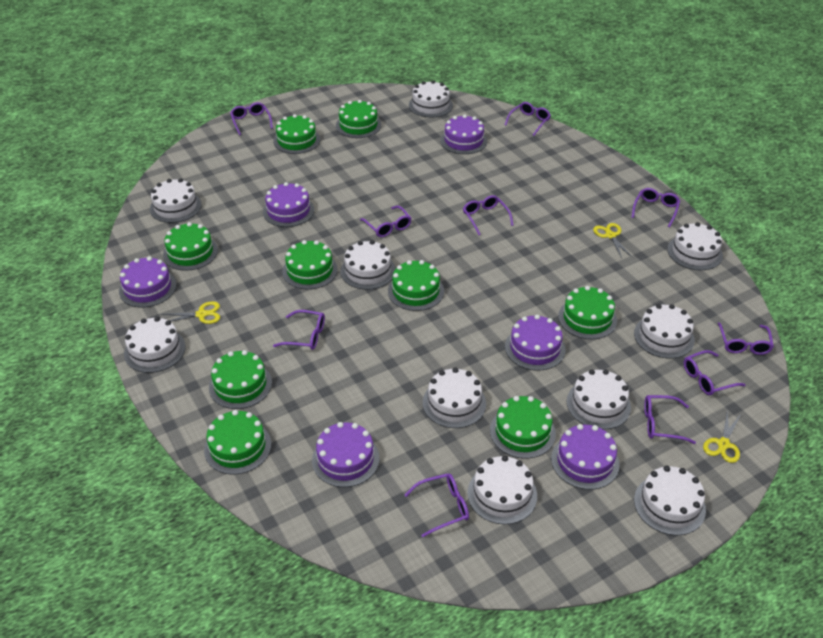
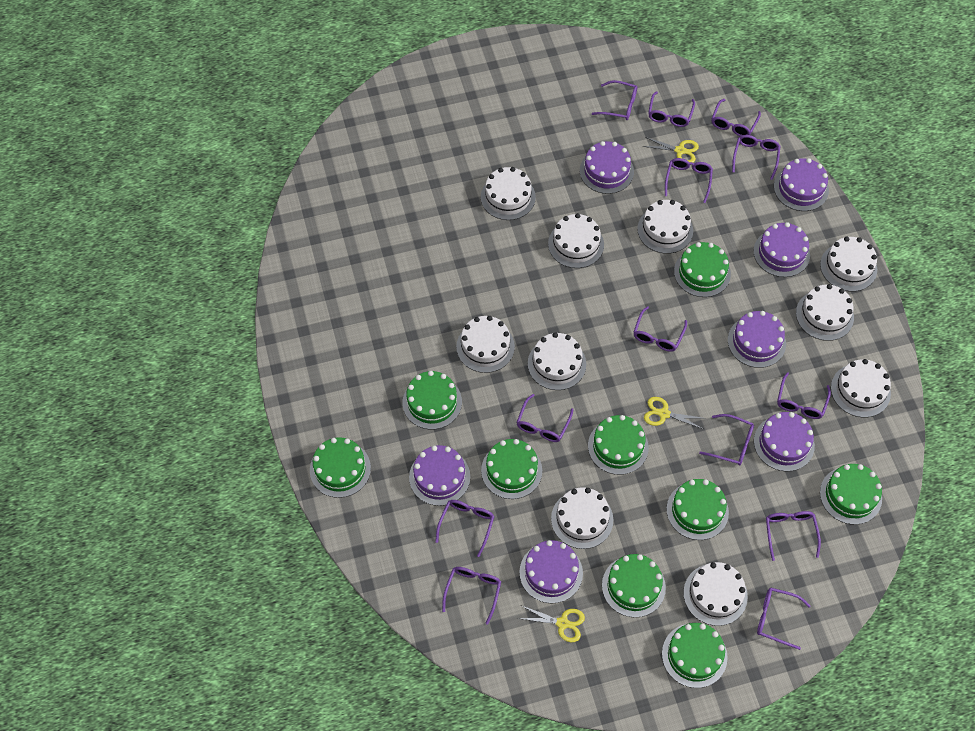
purple cake: [119,256,176,308] [263,182,314,227] [312,422,379,487] [441,115,487,154] [505,315,565,371] [551,424,620,490] = 6 -> [409,445,470,506] [519,540,583,604] [580,141,634,194] [728,311,786,368] [754,222,810,277] [754,412,815,471] [774,158,829,211] = 7
purple glasses: [230,102,273,135] [273,310,325,350] [360,206,411,237] [405,473,469,537] [463,195,514,235] [505,102,551,136] [632,188,680,227] [644,395,696,444] [684,350,745,395] [718,322,774,355] = 10 -> [435,500,495,557] [442,567,501,625] [516,394,573,442] [592,80,637,120] [633,306,687,352] [648,91,695,127] [665,158,713,203] [699,414,754,465] [711,99,761,136] [732,135,781,180] [757,588,810,650] [766,511,821,561] [777,372,831,419] = 13

